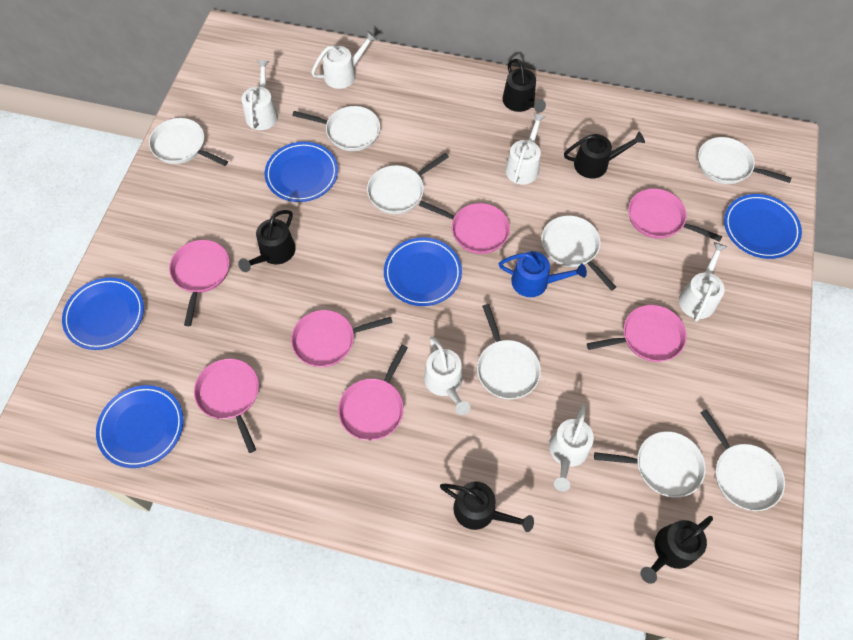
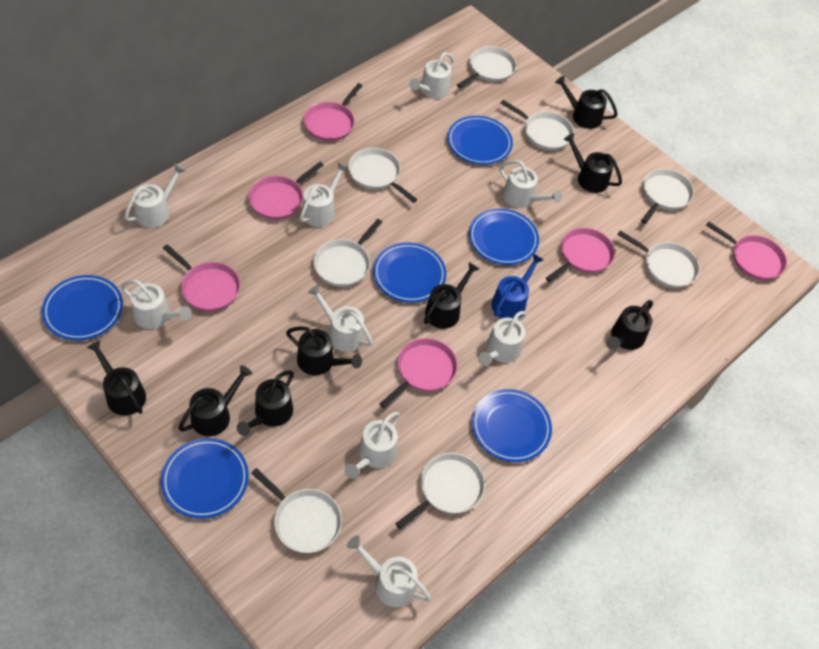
black watering can: [238,210,296,272] [440,481,534,532] [502,59,546,113] [564,132,645,178] [640,516,713,584] = 5 -> [87,340,146,416] [178,365,252,436] [237,370,294,436] [286,326,362,375] [424,262,479,329] [555,76,618,129] [564,133,622,193] [607,300,653,350] = 8
blue plate: [62,278,144,350] [96,385,184,468] [265,142,338,202] [384,237,462,306] [724,194,802,259] = 5 -> [42,275,123,341] [161,438,249,519] [373,242,446,303] [447,116,513,165] [469,209,539,265] [472,389,552,462] = 6
pink pan: [169,240,230,326] [194,358,259,453] [291,310,393,367] [338,345,408,441] [419,201,510,254] [587,305,687,362] [628,188,722,242] = 7 -> [163,244,240,311] [248,162,324,220] [304,83,362,141] [379,338,458,408] [546,228,615,282] [706,222,787,280] = 6
white watering can: [241,60,278,130] [311,31,377,89] [424,337,470,415] [505,113,545,184] [549,405,594,492] [679,242,727,322] = 6 -> [121,280,192,329] [124,164,186,228] [300,162,348,227] [308,285,373,352] [345,412,400,479] [347,535,432,607] [410,52,454,99] [478,311,526,366] [499,160,562,208] = 9

